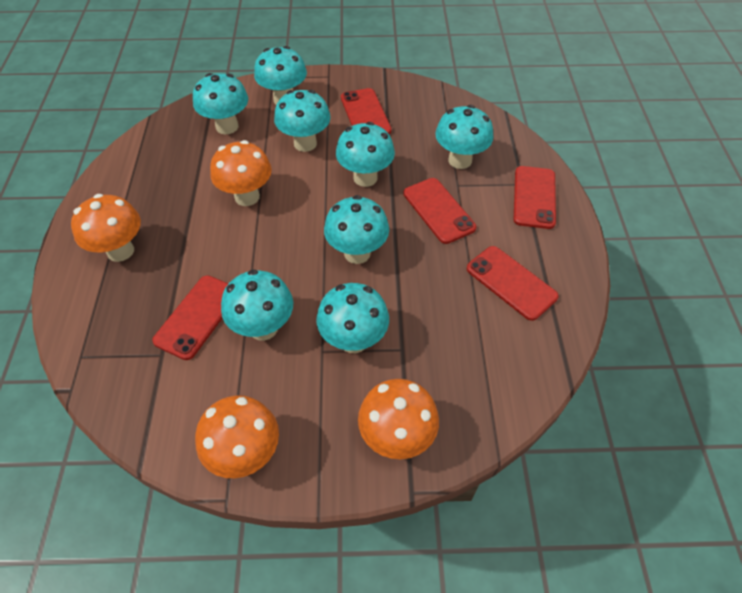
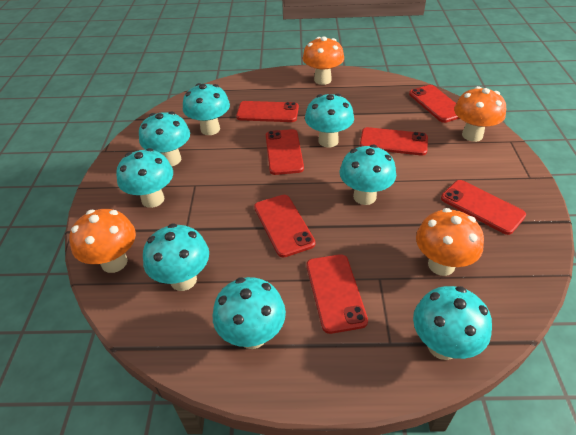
red phone: [152,275,228,360] [341,88,392,134] [403,178,476,244] [467,246,559,321] [514,166,556,229] = 5 -> [236,101,299,122] [254,195,315,258] [266,129,304,175] [307,254,368,334] [360,127,428,156] [409,85,459,123] [441,180,526,235] = 7

